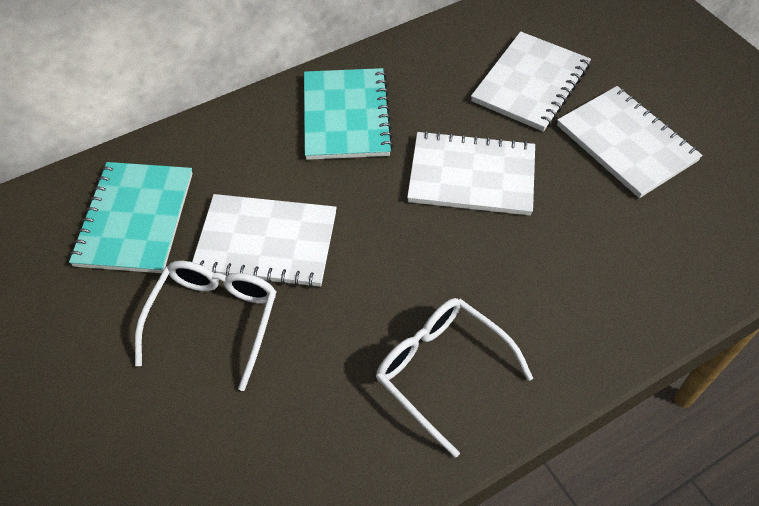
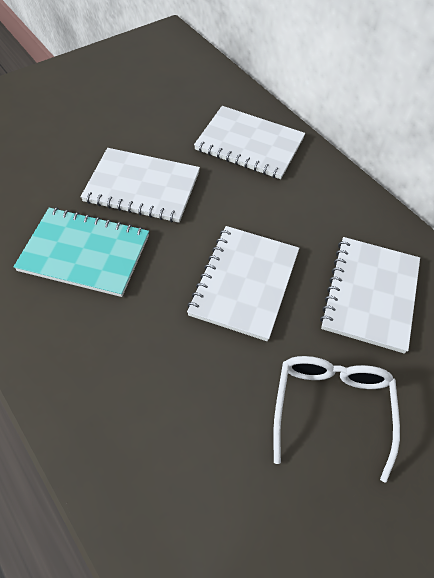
turquoise notebook: [69,162,193,273] [304,68,393,160] = 2 -> [14,207,149,297] = 1
white glasses: [135,261,277,391] [376,298,533,458] = 2 -> [273,356,400,483] = 1

